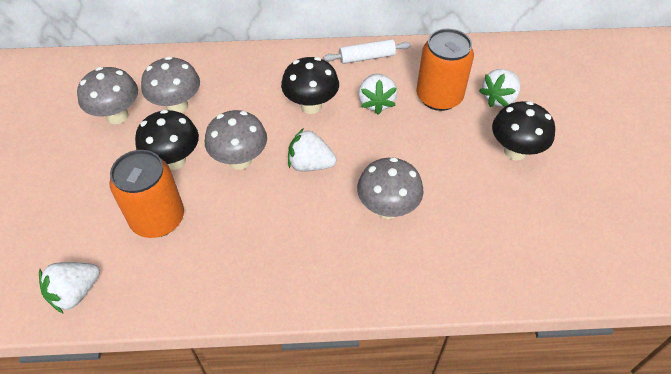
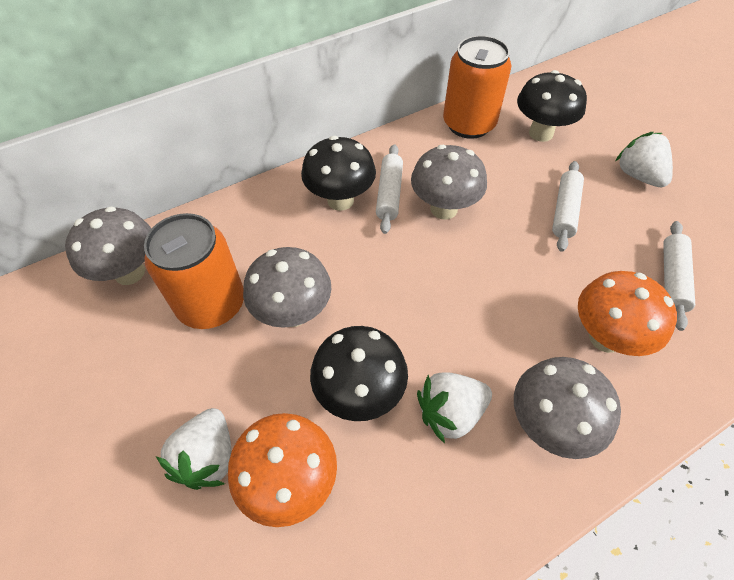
orange mushroom: none = 0 -> [228,413,337,527] [578,271,677,356] = 2
white rolling pin: [324,39,411,64] = 1 -> [376,144,403,234] [552,161,584,252] [663,221,695,331] = 3
white strawberry: [39,262,100,314] [288,128,337,172] [358,74,397,114] [479,69,520,107] = 4 -> [156,408,232,490] [417,372,492,443] [616,132,673,187] = 3

